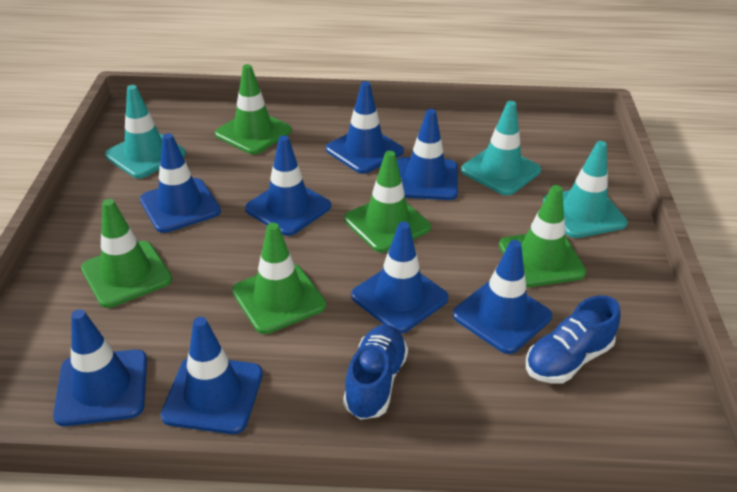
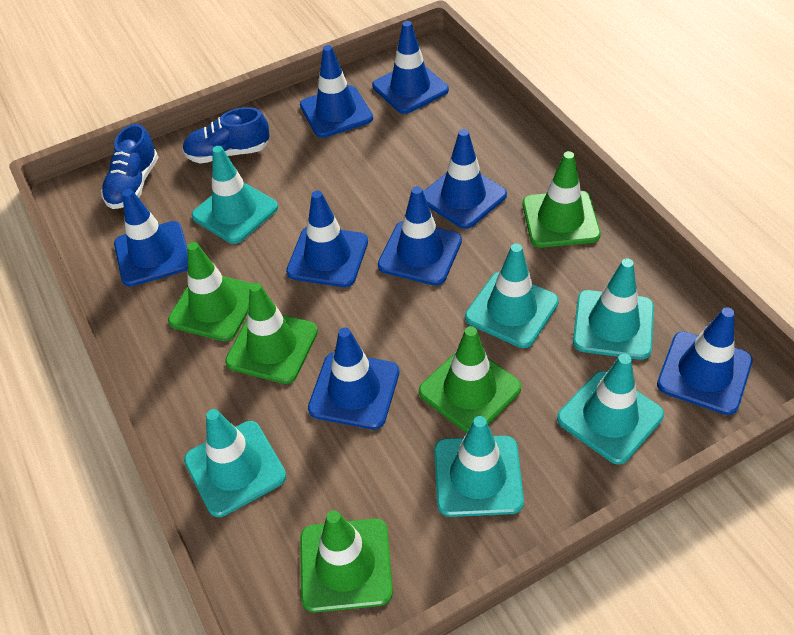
turquoise traffic cone: [105,85,186,179] [461,101,541,196] [543,141,628,238] = 3 -> [184,409,286,517] [192,146,278,244] [434,416,524,517] [465,243,559,348] [557,354,664,465] [573,258,654,360] = 6

